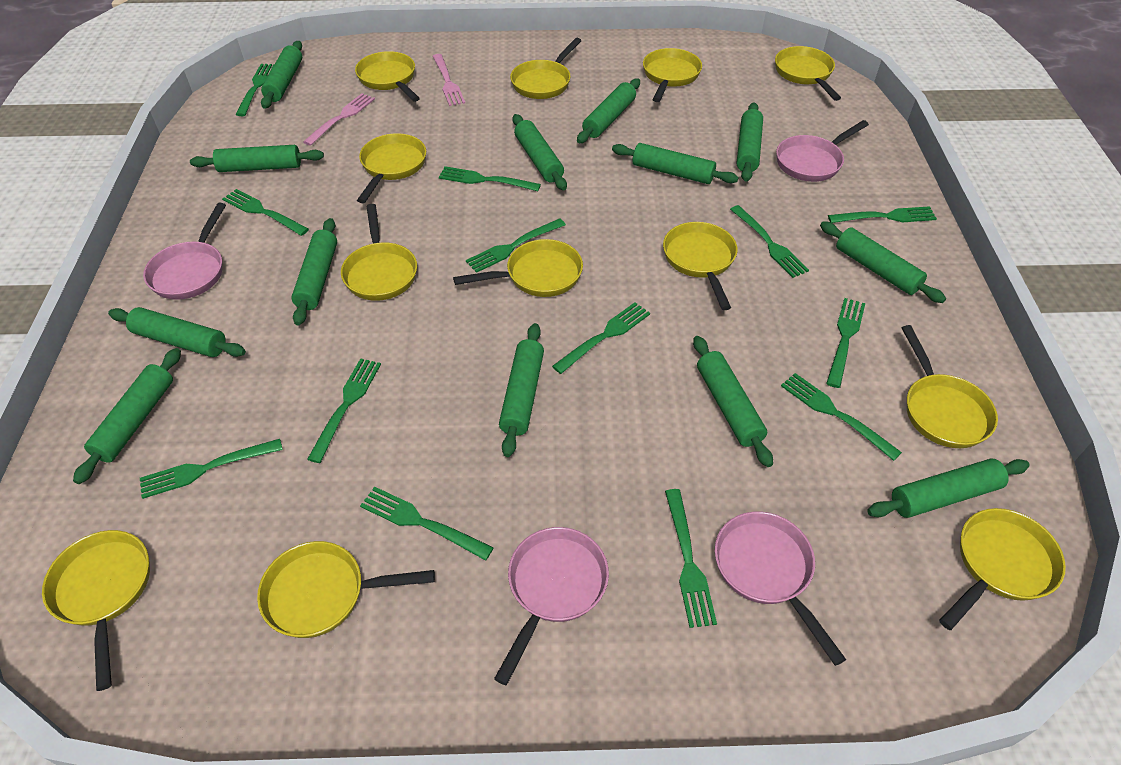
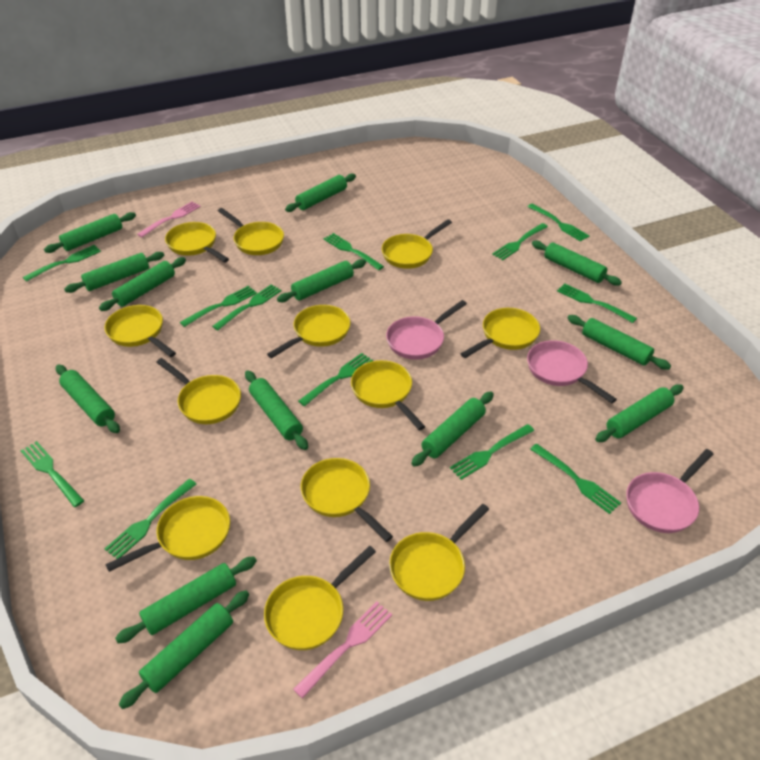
green fork: [140,439,283,499] [222,189,309,236] [236,64,274,116] [307,358,381,463] [360,487,494,561] [439,166,541,191] [466,218,566,273] [552,302,650,374] [665,489,717,628] [730,205,809,278] [781,373,902,461] [826,298,865,388] [828,206,937,223] = 13 -> [21,441,84,507] [23,245,101,282] [105,479,196,559] [180,286,257,327] [212,284,282,330] [298,353,373,406] [323,233,384,270] [450,424,534,480] [492,223,548,260] [528,204,589,242] [530,443,621,514] [557,283,637,323] = 12
pink pan: [143,203,226,300] [494,527,609,685] [715,511,846,666] [776,120,869,182] = 4 -> [386,300,467,360] [527,340,617,403] [626,449,714,533] = 3

